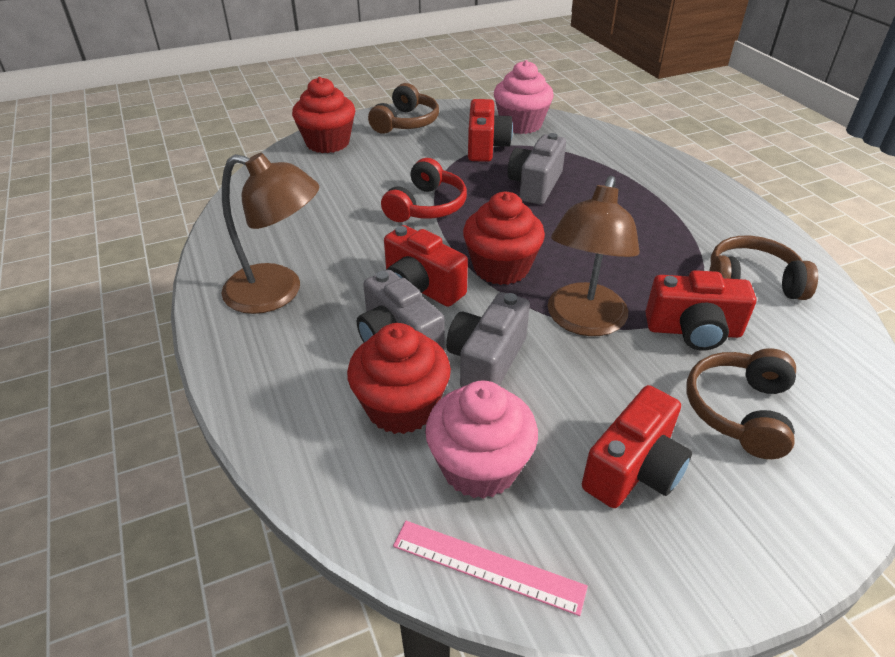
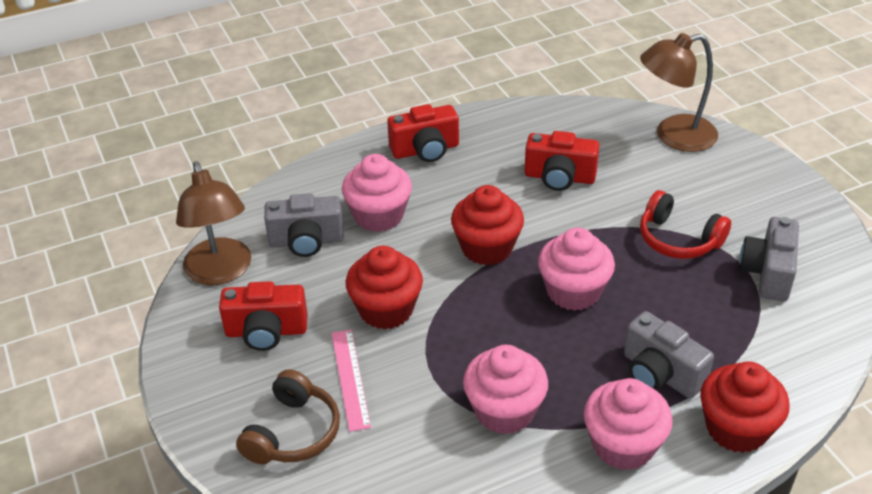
brown headphones: [368,83,439,134] [686,348,796,459] [709,236,818,300] = 3 -> [236,369,340,464] = 1
pink cupcake: [425,380,538,499] [494,60,554,134] = 2 -> [342,154,412,232] [463,345,548,434] [538,228,615,311] [584,378,673,470] = 4
red camera: [384,225,468,307] [468,99,513,162] [582,385,692,508] [645,270,756,351] = 4 -> [219,281,308,351] [387,104,459,162] [524,131,600,191] = 3

